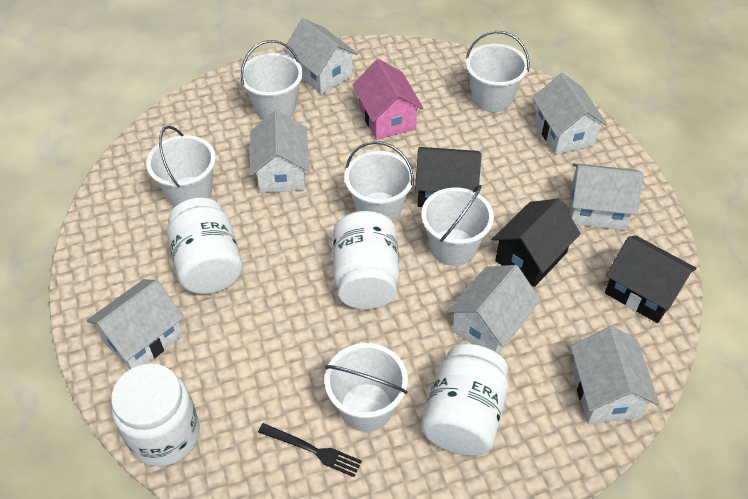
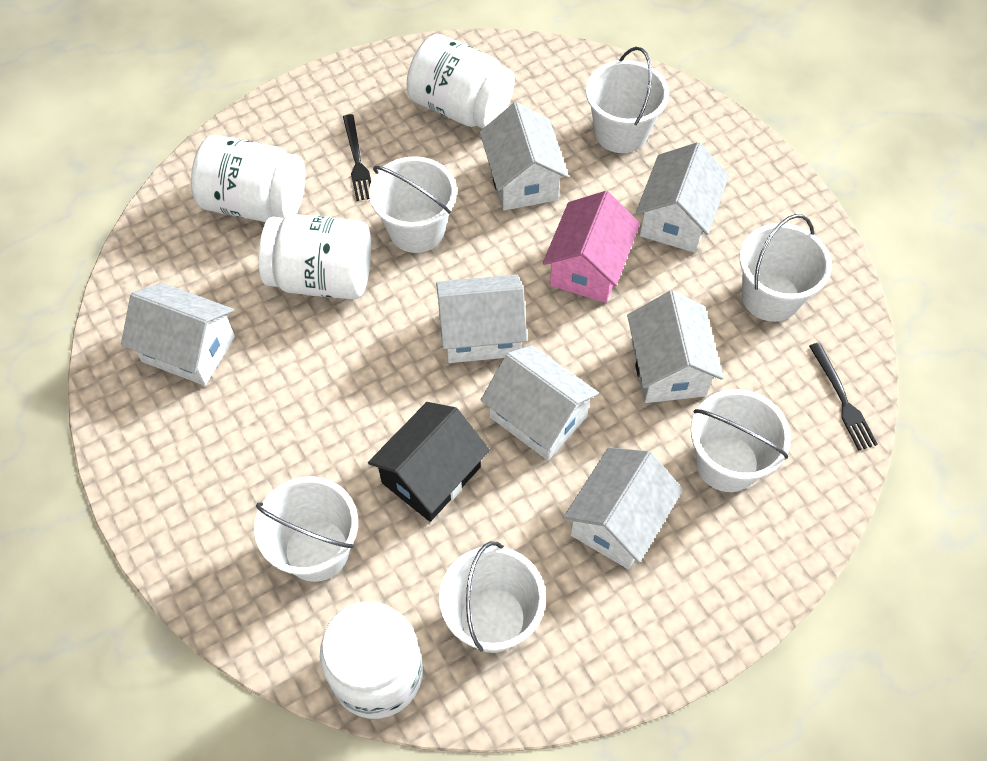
black fork: [258,423,362,477] = 1 -> [343,114,371,201] [809,342,878,451] = 2
black house: [415,147,482,207] [492,199,581,287] [605,236,696,323] = 3 -> [368,402,490,522] = 1

